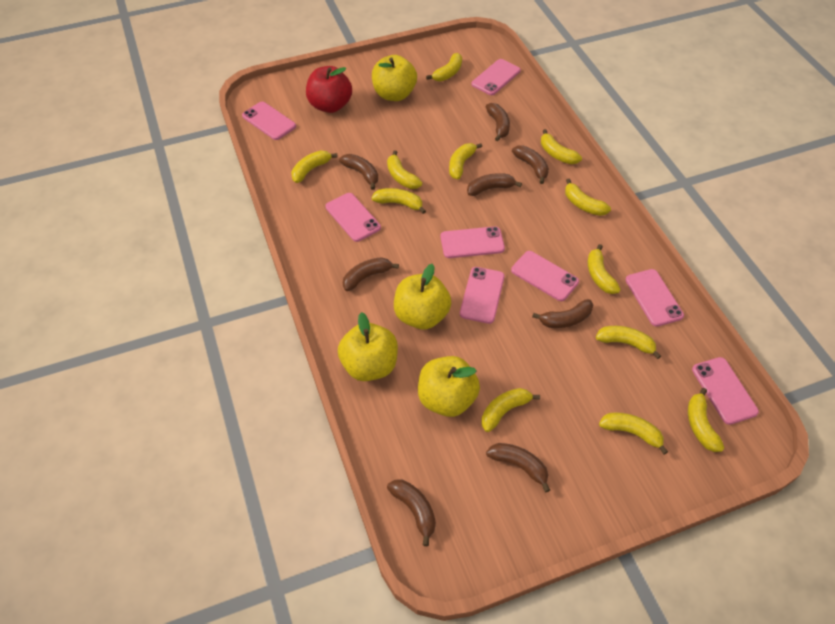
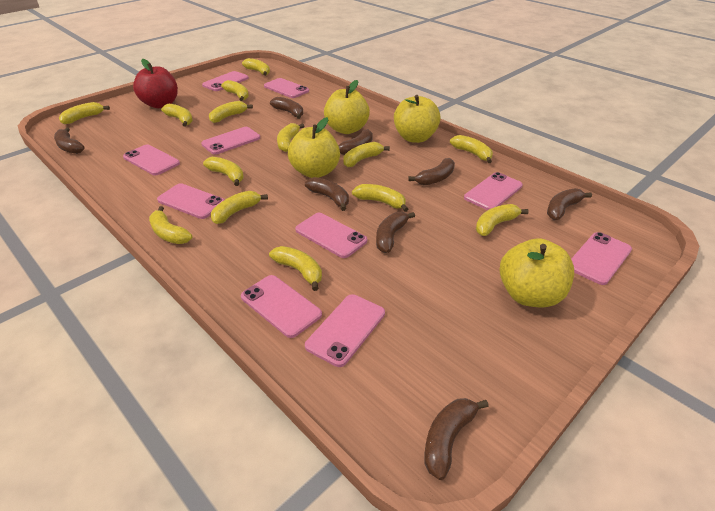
pink phone: [242,102,296,140] [325,193,381,242] [440,226,505,258] [460,267,505,324] [471,59,521,95] [511,251,579,301] [626,269,684,327] [692,357,759,425] = 8 -> [123,145,180,175] [157,183,225,219] [201,127,260,155] [202,71,249,91] [241,275,322,338] [264,78,309,98] [295,213,367,258] [305,294,385,367] [464,172,523,210] [571,232,632,285] = 10
yellow banana: [291,150,338,183] [371,188,426,214] [387,150,422,189] [426,53,462,81] [449,143,482,179] [481,388,540,432] [541,129,582,164] [565,179,611,216] [588,244,621,294] [596,326,661,359] [599,413,668,454] [688,388,724,452] = 12 -> [59,102,110,124] [149,206,192,244] [161,104,193,127] [203,157,244,186] [209,101,253,123] [211,191,268,224] [221,80,249,101] [242,58,270,76] [269,246,322,291] [277,123,304,152] [343,142,390,167] [352,184,408,212] [450,135,493,163] [476,204,529,236] = 14

